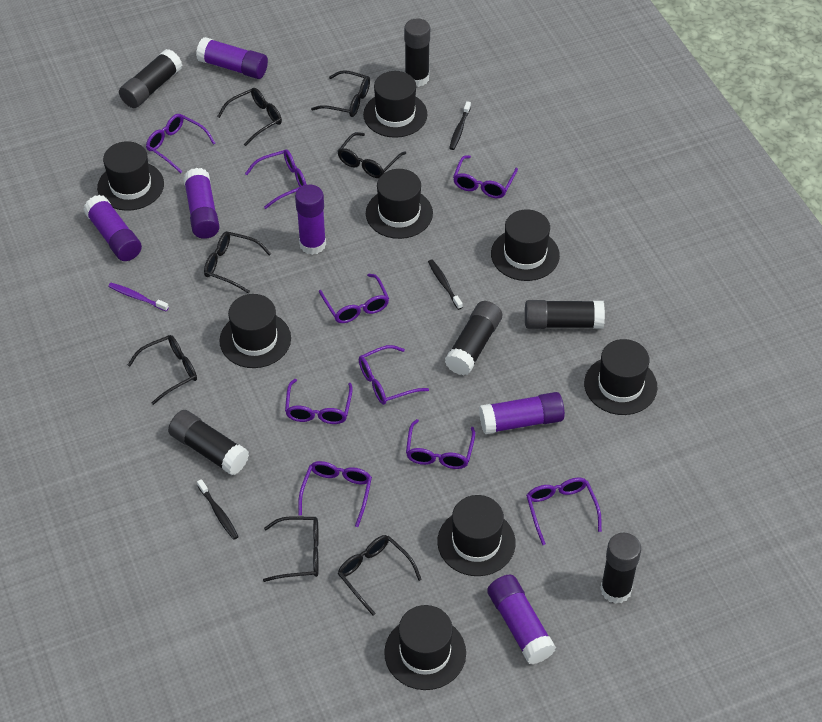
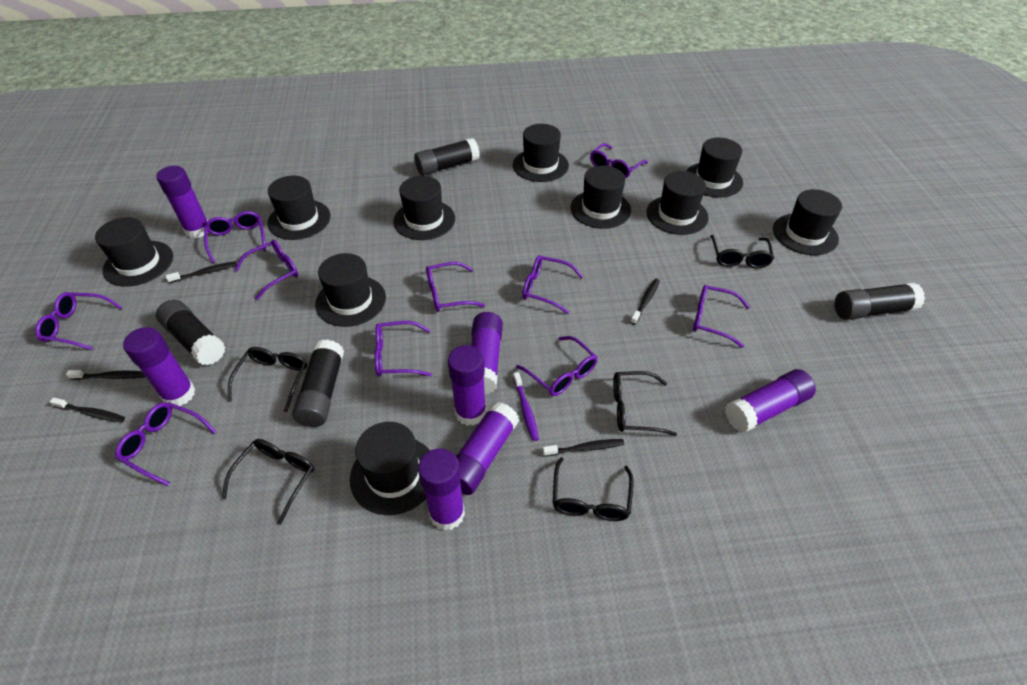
black glasses: [128,335,197,405] [204,231,271,293] [217,88,282,146] [263,516,319,582] [311,70,370,117] [338,132,406,178] [338,535,422,616] = 7 -> [222,439,314,525] [228,347,307,412] [553,457,633,521] [613,371,677,436] [710,235,774,268] = 5
black glue stick: [119,49,182,108] [168,410,249,475] [404,18,430,87] [445,301,502,376] [525,300,605,329] [600,533,641,604] = 6 -> [156,300,225,366] [292,339,344,427] [414,138,480,176] [835,283,925,320] = 4
black hat: [97,141,164,211] [220,294,291,368] [363,71,428,138] [366,169,433,239] [384,605,466,690] [437,495,516,576] [491,210,560,281] [584,339,657,415] = 8 -> [95,217,173,286] [267,176,331,240] [315,253,386,327] [350,422,430,515] [394,176,455,240] [513,124,569,182] [570,165,631,229] [647,171,708,235] [686,138,743,197] [773,189,842,255] = 10
black toothbrush: [197,479,239,540] [428,259,463,310] [449,101,471,150] = 3 -> [49,398,125,422] [66,370,146,380] [166,261,237,283] [543,439,624,456] [630,279,660,325] = 5
purple glasses: [146,114,215,173] [245,149,307,209] [285,379,353,424] [298,461,372,527] [319,274,389,323] [359,345,429,405] [406,419,475,469] [453,155,518,198] [526,478,602,545] = 9 -> [35,292,122,350] [115,402,216,486] [204,211,266,263] [234,240,298,300] [374,321,432,377] [426,262,485,312] [516,336,598,396] [522,255,583,314] [590,143,648,178] [693,285,750,348] = 10
purple glue stick: [83,195,142,261] [183,168,220,239] [196,37,268,79] [295,185,326,255] [479,392,565,434] [487,574,556,664] = 6 -> [123,327,196,406] [156,166,209,238] [418,448,465,531] [448,345,486,426] [456,402,519,495] [471,312,503,394] [725,369,816,433] = 7

